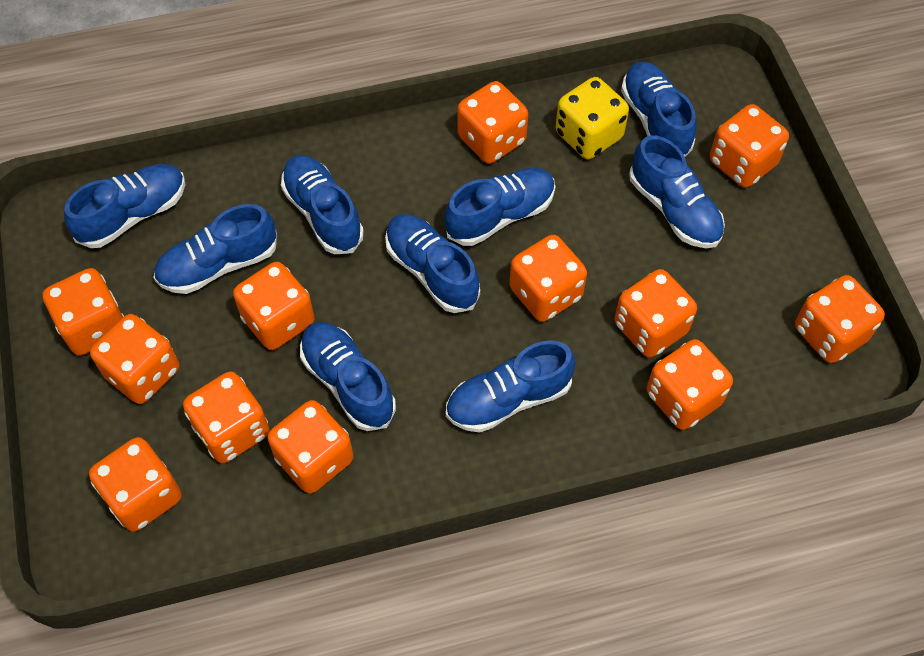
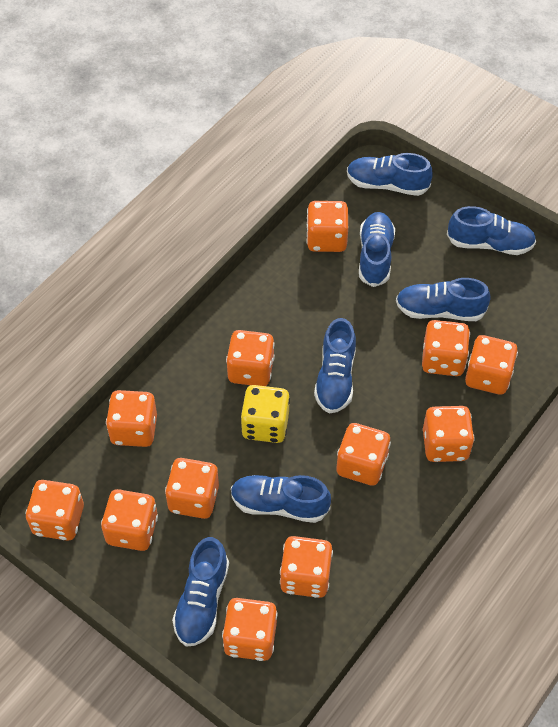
blue shoe: [64,164,186,248] [154,204,277,294] [281,155,364,254] [300,322,396,431] [385,214,480,313] [445,168,555,246] [446,340,575,432] [621,62,696,157] [629,135,725,248] = 9 -> [172,537,229,647] [231,475,331,523] [314,318,356,414] [347,153,433,196] [359,212,395,287] [396,278,491,321] [447,206,536,255] = 7

